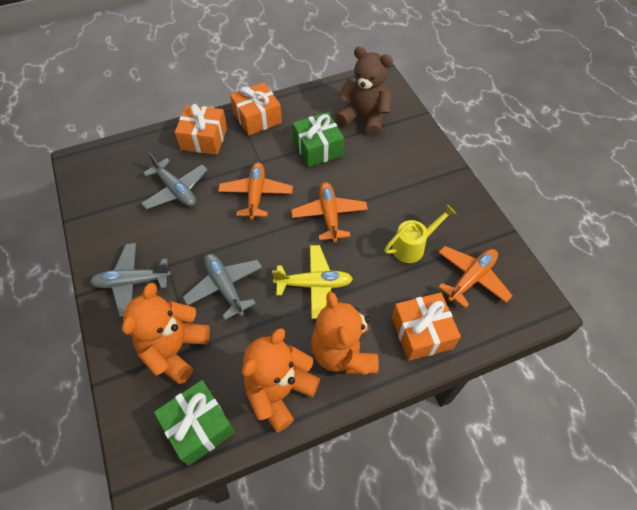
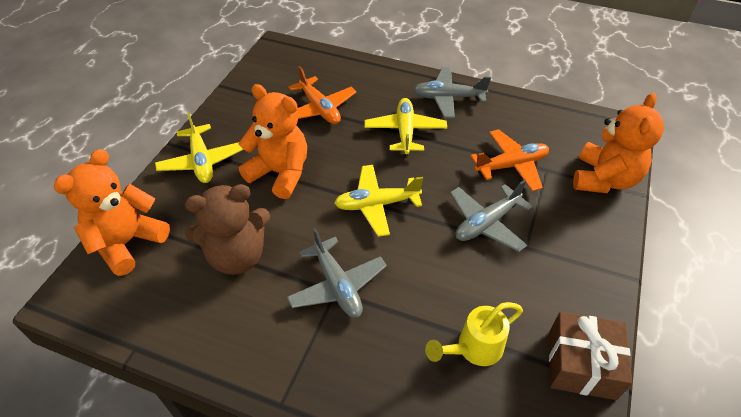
brown gift: none = 0 -> [549,312,632,400] = 1
green gift: [154,380,235,466] [292,112,344,167] = 2 -> none = 0
orange gift: [175,104,227,155] [230,82,282,136] [392,293,461,361] = 3 -> none = 0
orange plane: [218,162,293,220] [291,182,368,242] [438,246,513,308] = 3 -> [288,66,357,124] [470,129,549,191] = 2
yellow plane: [272,245,353,319] = 1 -> [155,112,244,183] [334,165,423,237] [364,98,447,155] = 3

